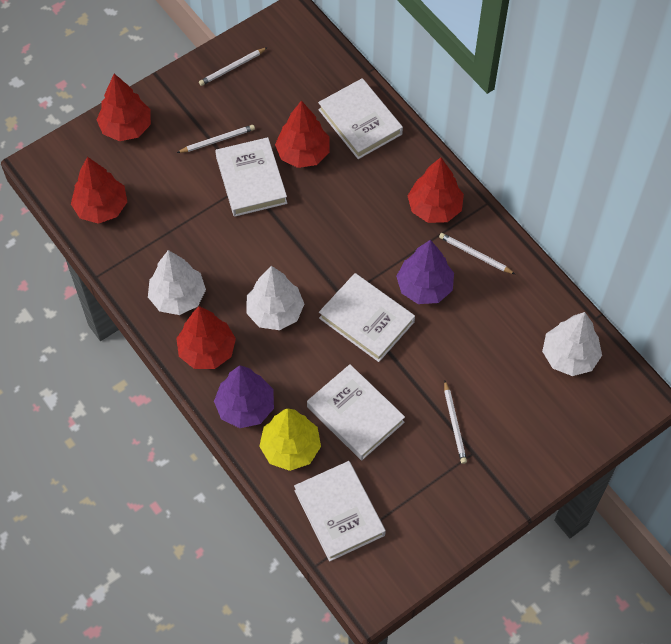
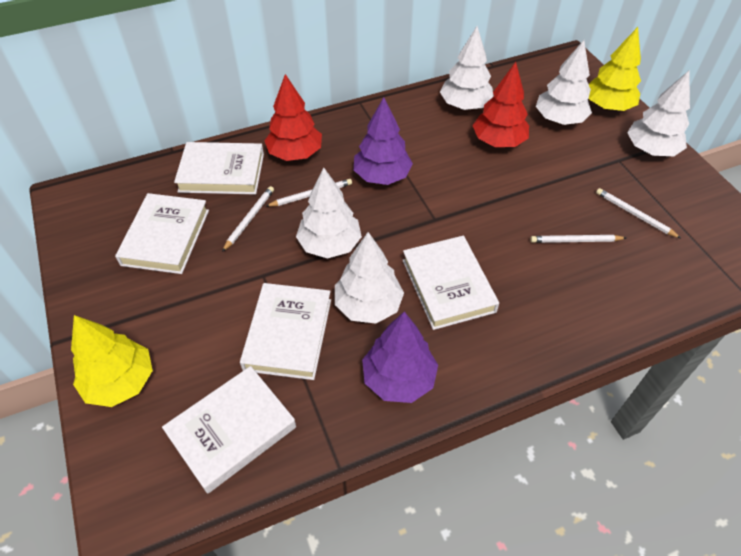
red tree: [71,157,127,224] [96,74,151,141] [176,306,236,369] [275,100,330,168] [408,157,464,223] = 5 -> [264,74,322,161] [472,62,529,147] = 2
white tree: [148,250,206,315] [246,266,304,330] [542,312,602,376] = 3 -> [296,168,362,259] [335,232,404,324] [440,26,494,110] [536,40,592,125] [627,71,690,156] = 5
yellow tree: [259,409,321,471] = 1 -> [71,315,153,407] [589,27,641,111] = 2

